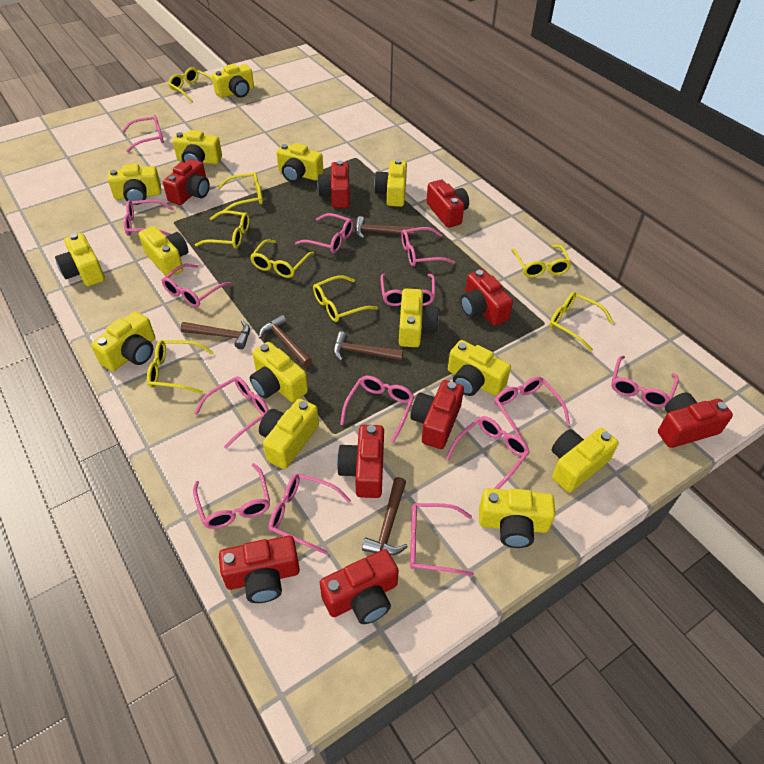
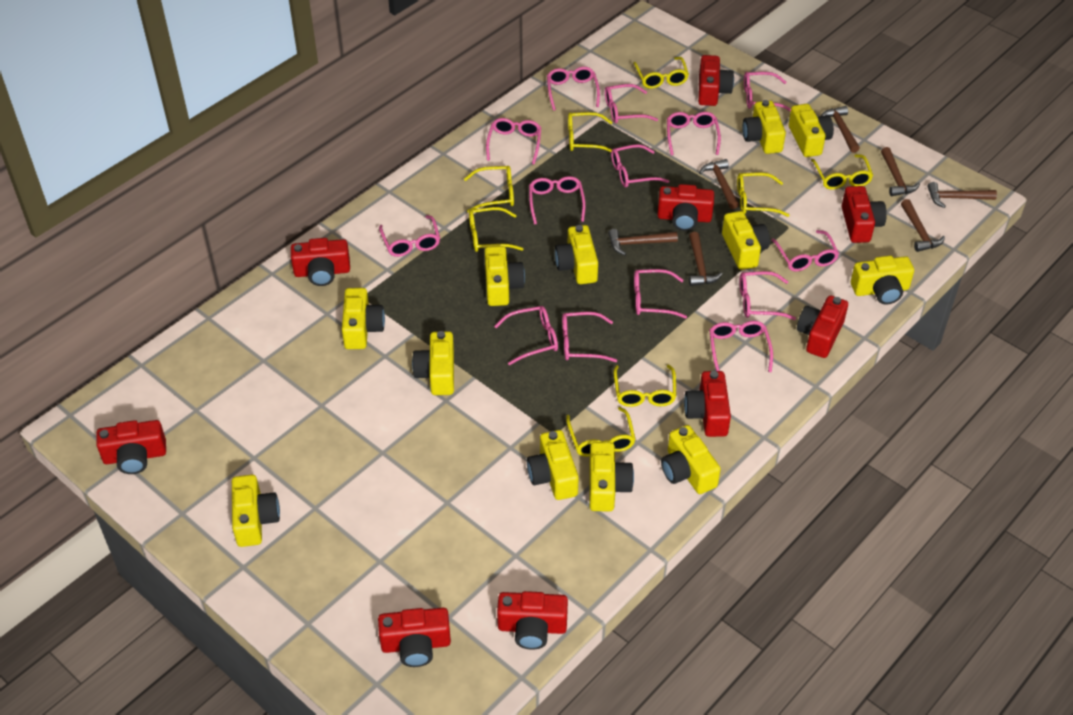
brown hammer: [181,320,250,349] [259,315,312,367] [333,331,403,361] [355,216,414,239] [362,477,408,555] = 5 -> [608,229,678,255] [689,232,722,286] [699,159,739,209] [820,106,860,153] [881,147,920,196] [901,199,945,252] [927,182,997,208] = 7
yellow camera: [55,233,105,286] [91,311,155,371] [108,164,161,205] [139,226,188,277] [173,130,222,164] [212,64,254,98] [250,342,308,402] [259,399,319,469] [276,143,323,182] [374,159,407,207] [399,288,439,347] [448,340,511,396] [479,488,555,548] [552,428,619,493] = 14 -> [232,475,280,547] [342,288,385,349] [412,331,454,395] [485,246,525,306] [527,430,579,500] [555,225,598,284] [589,442,634,512] [661,425,721,494] [722,211,770,270] [742,100,786,154] [788,104,834,157] [851,256,914,305] = 12

